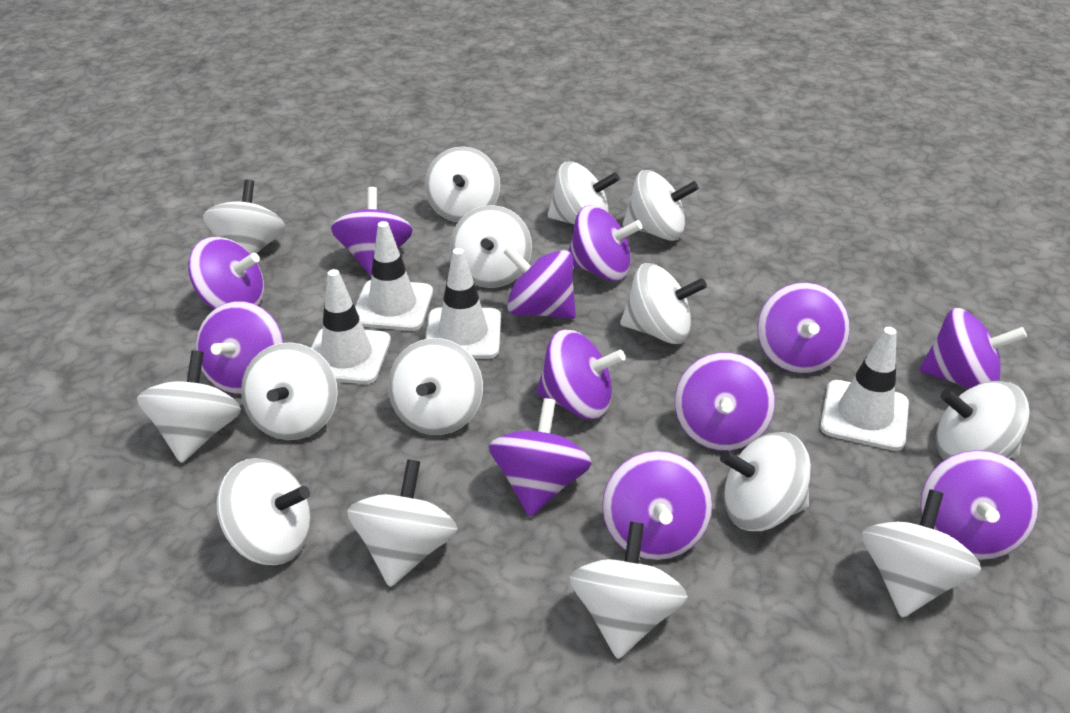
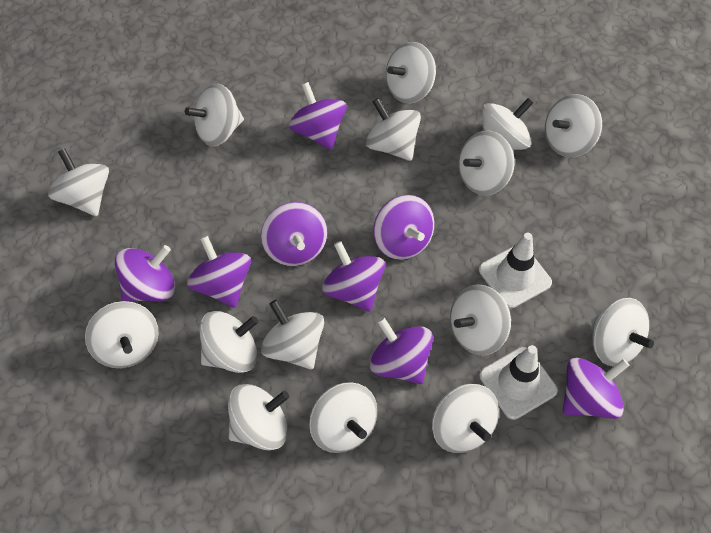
purple spinning top: [188,237,264,309] [196,301,284,394] [331,187,413,276] [489,398,592,517] [503,245,576,319] [536,329,625,419] [568,205,642,281] [602,451,712,560] [675,352,775,451] [757,282,850,374] [919,308,1027,389] [920,450,1038,560] = 12 -> [115,245,175,302] [187,236,251,308] [261,202,327,266] [289,82,347,150] [322,241,385,312] [370,317,433,384] [374,195,434,260] [563,357,629,419] = 8
white traffic cone: [311,269,391,384] [355,221,433,331] [425,248,501,359] [820,327,909,451] = 4 -> [479,233,552,309] [479,345,558,420] = 2

